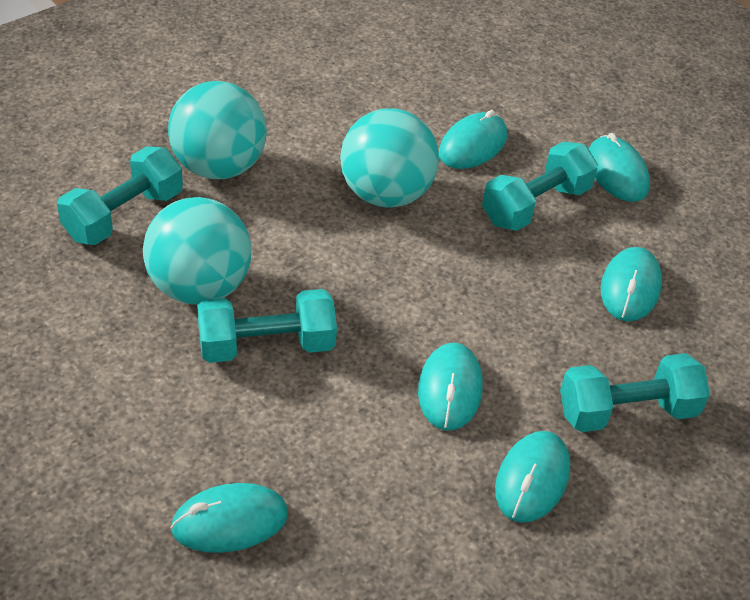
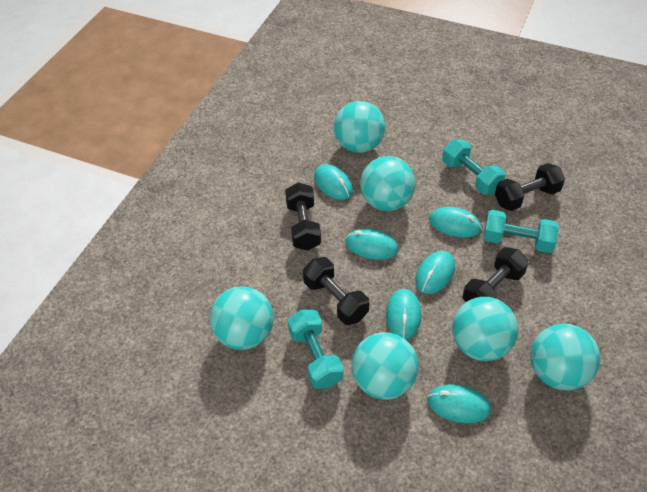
black dumbbell: none = 0 -> [285,182,321,251] [303,257,370,325] [463,247,528,302] [495,163,565,211] = 4
turquoise ball: [143,197,251,305] [168,81,267,179] [340,108,439,208] = 3 -> [210,286,274,350] [334,101,385,153] [352,332,418,400] [360,156,415,211] [452,297,518,361] [530,324,600,391] = 6
turquoise dumbbell: [57,146,183,245] [197,289,337,363] [482,141,598,231] [560,353,710,432] = 4 -> [288,310,343,389] [442,139,505,195] [484,210,559,253] = 3

